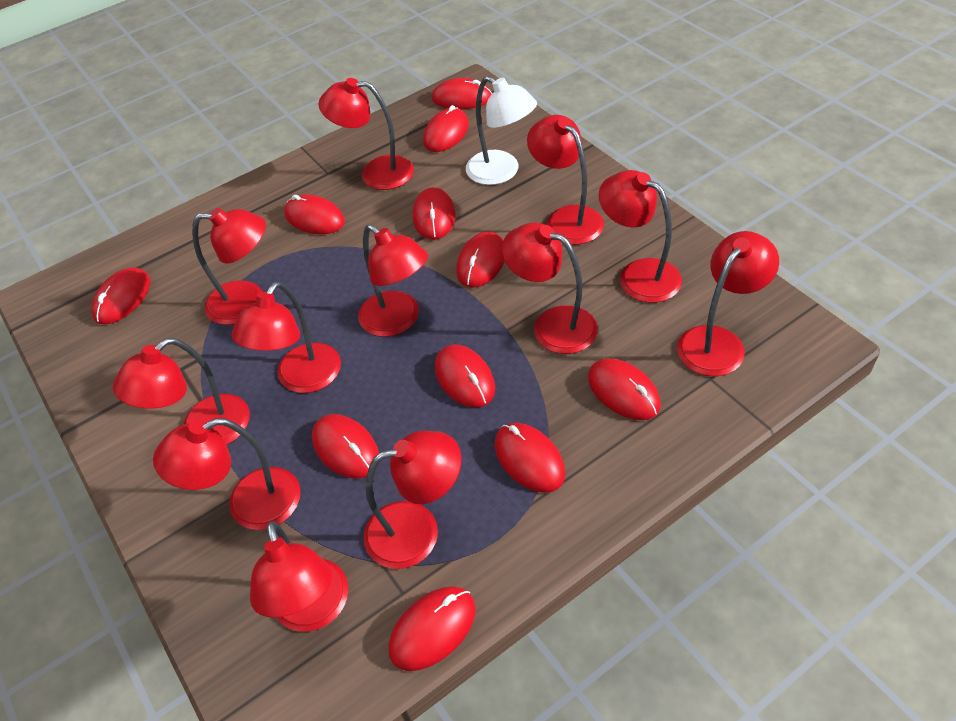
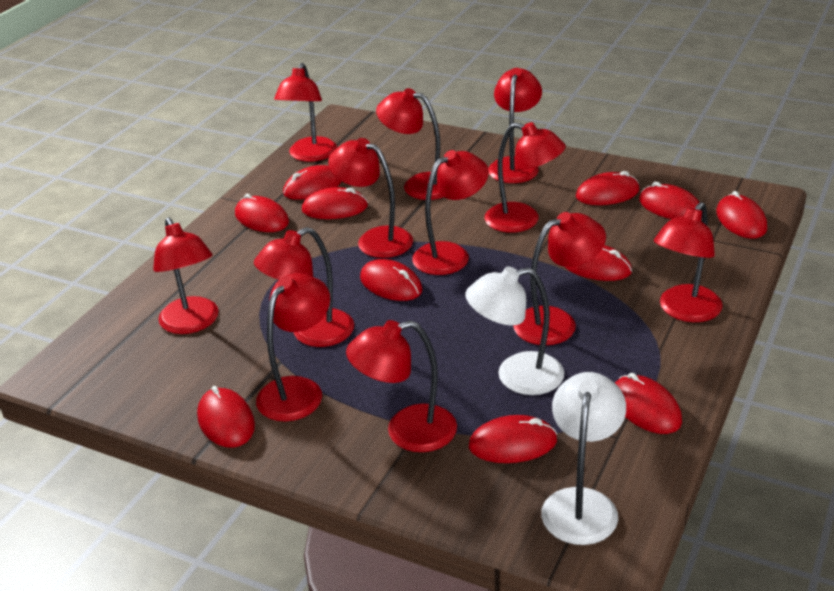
white lamp: [466,76,537,185] = 1 -> [465,266,564,395] [541,372,626,545] = 2

